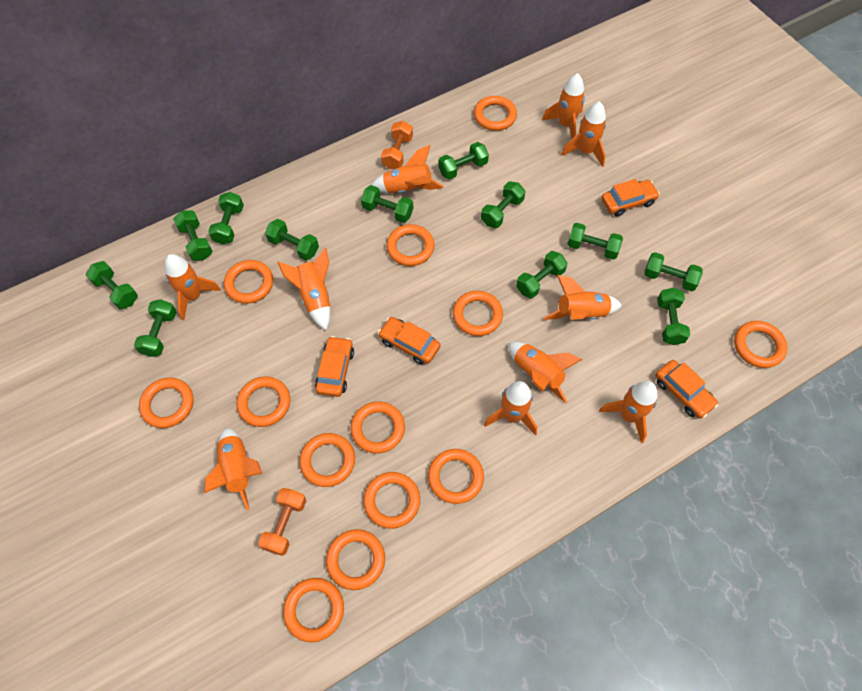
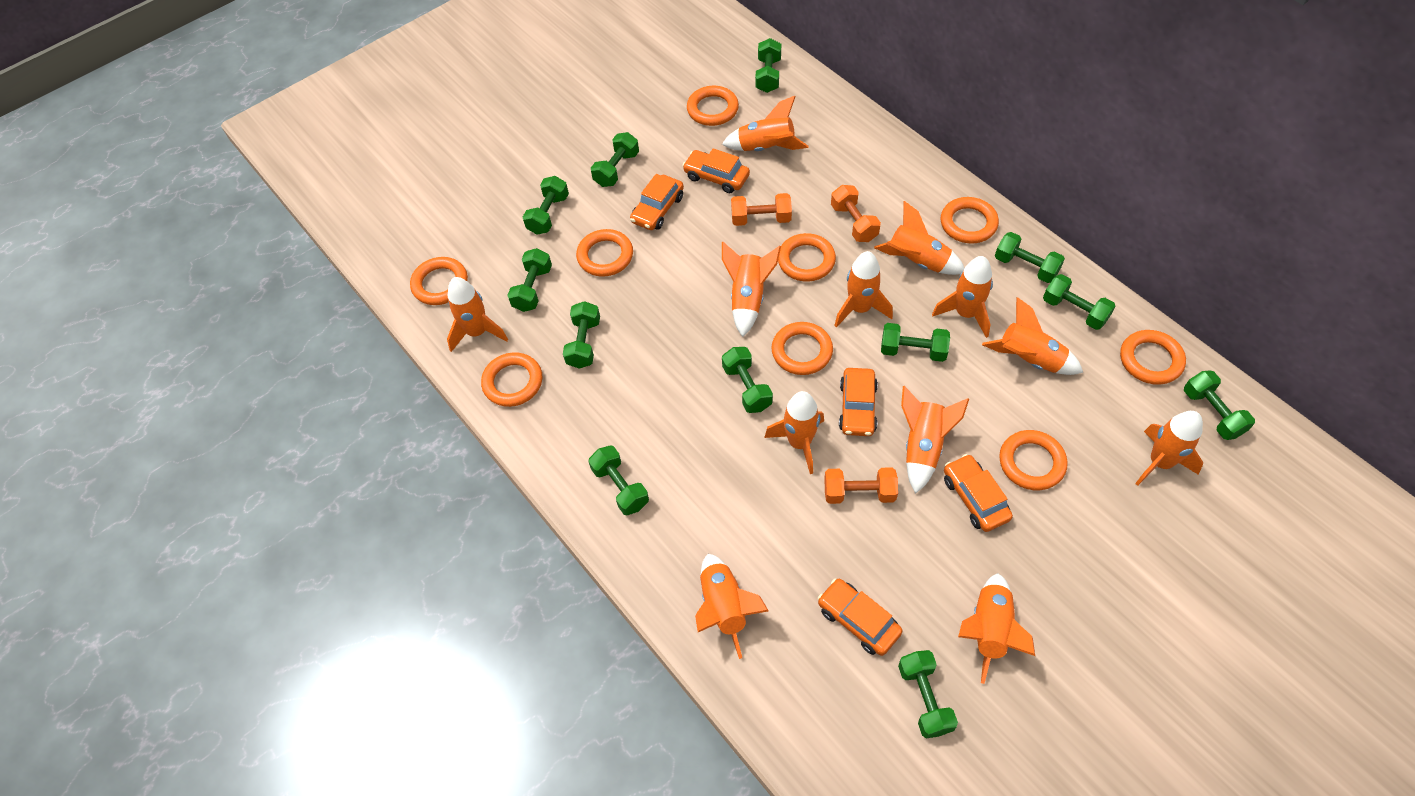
orange car: [315,336,354,397] [378,317,440,365] [601,179,660,217] [655,360,718,419] = 4 -> [630,174,684,230] [682,148,750,193] [818,579,903,656] [839,368,878,436] [944,454,1013,532] = 5
orange dumbbell: [258,488,306,556] [381,121,413,170] = 2 -> [731,193,792,226] [824,467,898,504] [831,185,881,242] = 3
orange ring: [139,378,194,428] [224,260,273,304] [236,376,290,427] [283,578,344,642] [299,433,355,487] [326,529,385,590] [350,401,405,453] [363,472,420,529] [386,224,434,266] [428,449,484,504] [453,291,503,336] [474,96,517,131] [734,321,788,368] = 13 -> [410,257,468,305] [481,352,543,407] [576,229,633,277] [687,85,739,126] [771,322,833,375] [778,233,836,282] [941,197,999,244] [999,430,1068,490] [1120,330,1186,385] = 9
orange rocket: [164,254,221,320] [204,428,262,510] [277,248,330,330] [371,145,444,193] [484,381,537,436] [508,342,582,403] [542,73,585,139] [543,275,622,320] [561,101,606,167] [599,381,658,443] = 10 -> [447,277,508,352] [695,554,769,659] [722,96,808,151] [722,242,781,337] [764,391,824,474] [834,251,893,328] [874,201,964,275] [901,386,969,494] [932,256,993,338] [958,573,1035,684] [982,297,1083,375] [1135,411,1203,486] = 12

